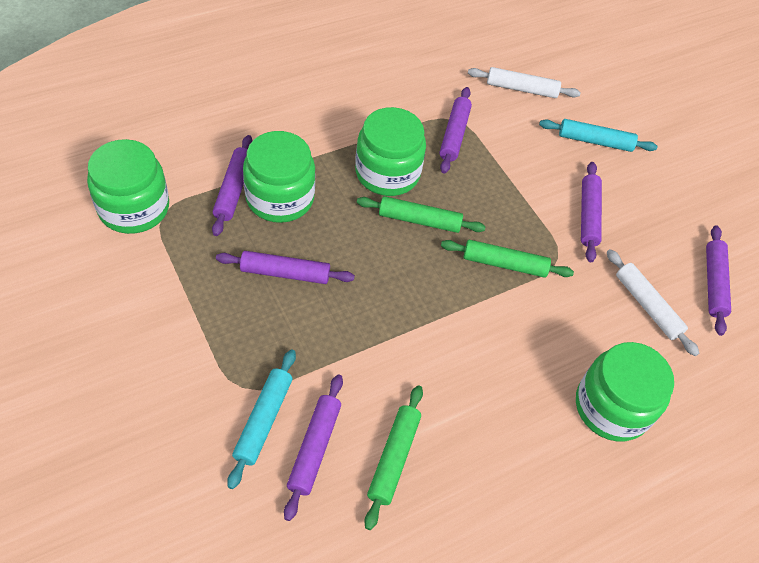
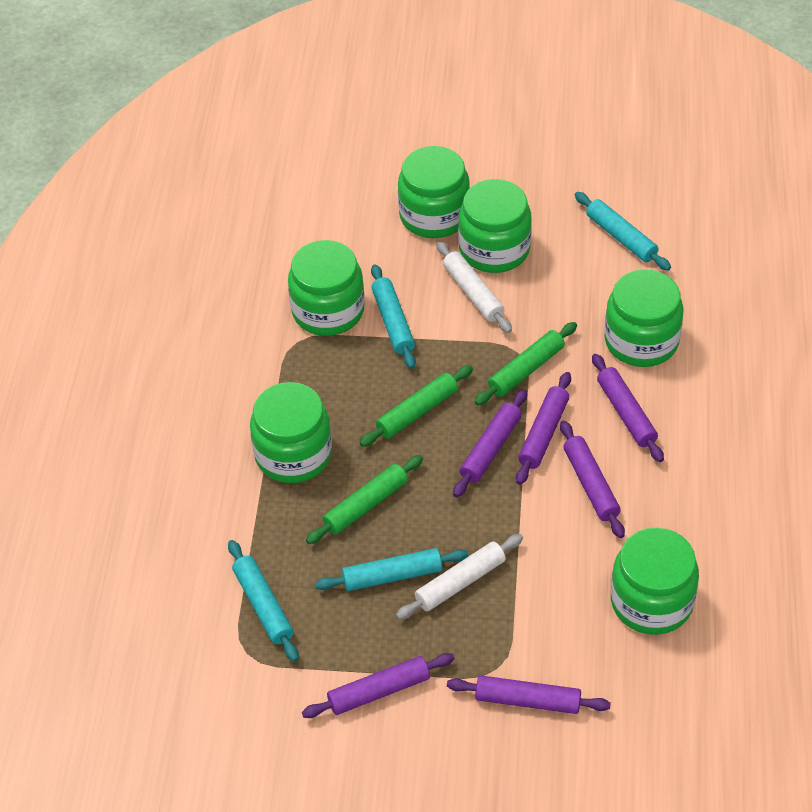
green jar: [87,139,169,234] [243,131,315,223] [355,107,426,196] [576,342,674,442] = 4 -> [250,382,332,483] [288,240,365,336] [398,146,470,238] [458,179,532,273] [604,269,684,367] [611,527,699,635] = 6
turquoise rolling pin: [227,349,296,489] [539,119,658,152] = 2 -> [228,540,299,662] [315,548,469,591] [371,264,416,369] [575,192,671,271] = 4

